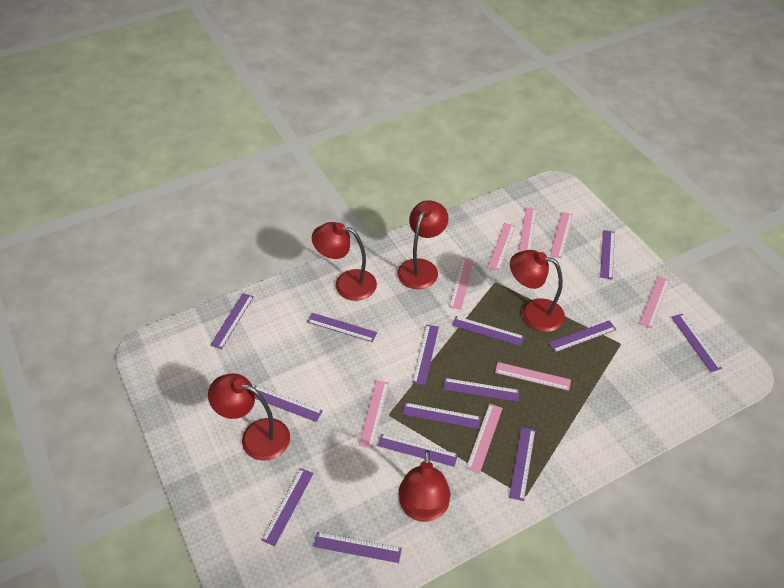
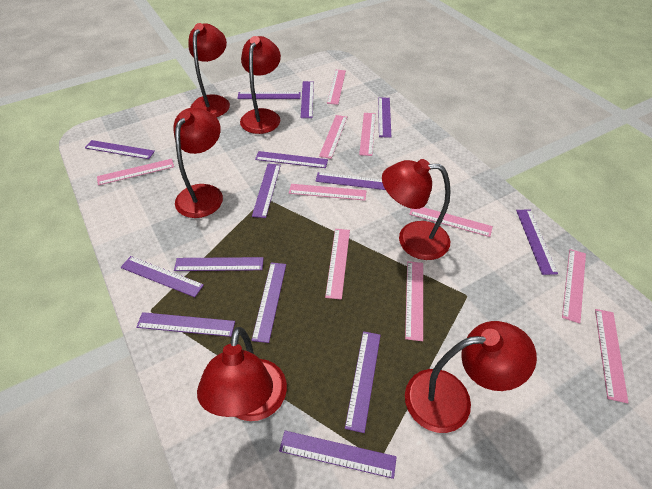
pink ruler: [359,380,389,448] [449,258,473,310] [466,404,503,473] [488,223,515,271] [495,362,571,391] [519,207,537,252] [550,212,573,259] [640,276,670,328] = 8 -> [97,159,174,185] [289,184,367,201] [319,115,347,159] [325,229,350,300] [327,70,346,105] [359,113,376,156] [405,261,423,341] [409,207,493,237] [562,249,586,324] [595,309,629,403] = 10
red lamp: [208,374,290,461] [312,222,377,301] [397,200,448,289] [399,450,451,522] [510,250,565,332] = 5 -> [173,107,223,218] [189,23,230,117] [197,327,287,421] [240,36,281,134] [382,159,451,260] [405,321,537,433] = 6

